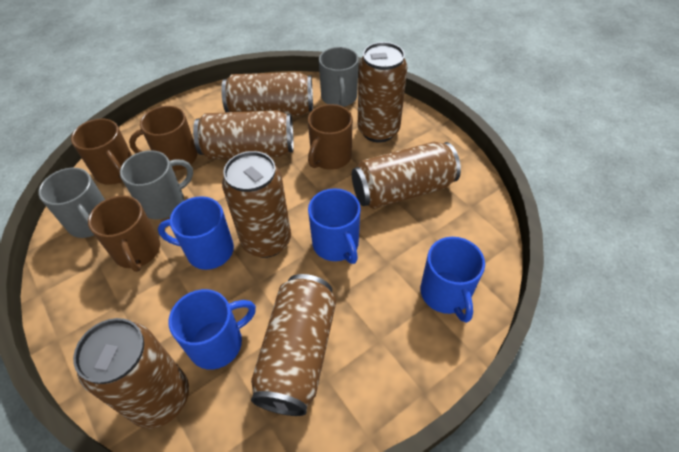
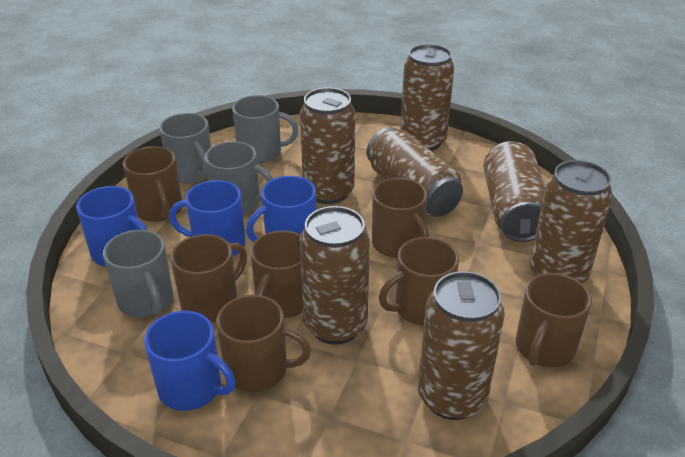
brown mug: [71,118,132,185] [88,195,160,272] [129,106,197,171] [308,104,353,170] = 4 -> [123,146,182,222] [171,234,247,322] [216,295,311,392] [250,230,303,318] [372,178,429,258] [379,237,459,326] [516,273,592,367] = 7
grey mug: [38,167,105,238] [120,150,193,220] [319,47,359,107] = 3 -> [103,230,173,317] [159,113,211,184] [205,141,273,215] [232,95,299,163] = 4

